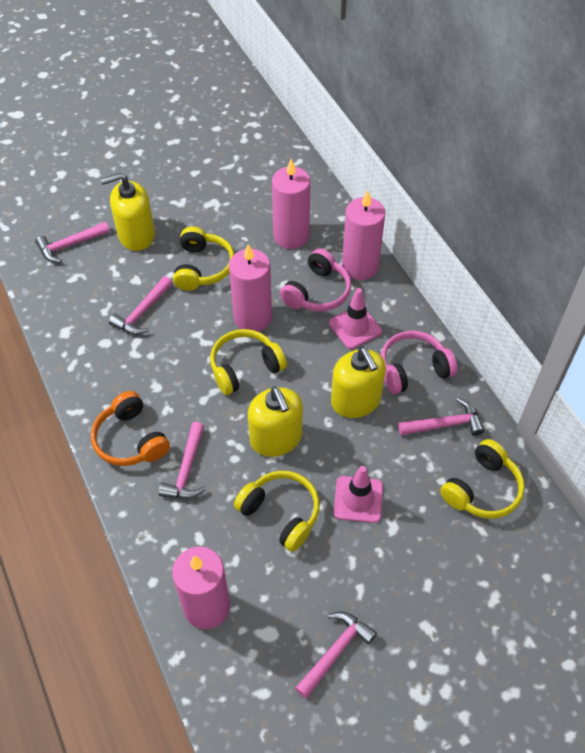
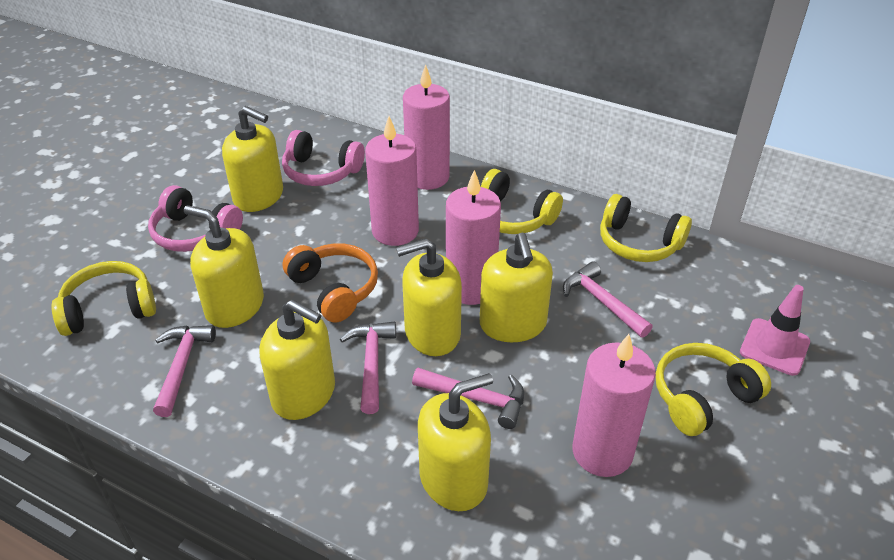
pink hammer: [35,222,110,263] [109,276,173,335] [159,422,206,499] [295,612,377,699] [398,398,484,436] = 5 -> [153,325,216,417] [340,322,396,414] [412,368,524,429] [563,261,653,338] = 4
pink traffic cone: [329,288,382,349] [334,466,383,523] = 2 -> [740,285,810,376] = 1
yellow soap dispenser: [101,173,155,251] [248,386,303,457] [331,347,386,418] = 3 -> [184,205,264,328] [222,106,283,212] [260,300,335,420] [396,238,462,356] [418,373,493,511] [480,233,553,342] = 6

